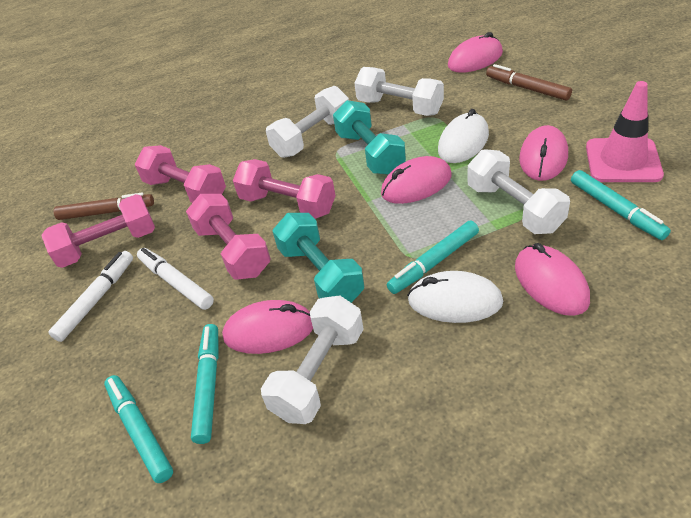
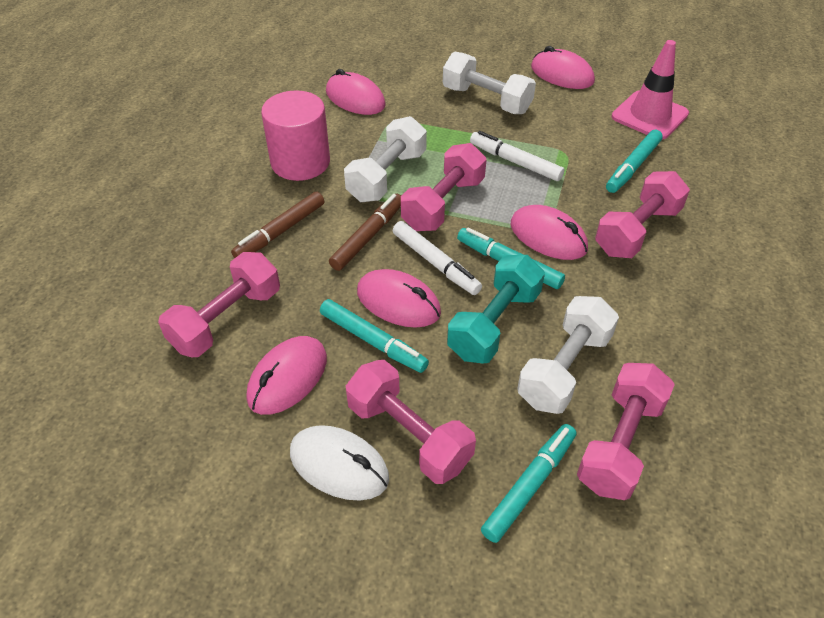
pink cylinder: none = 0 -> [261,90,330,181] = 1
pink dumbbell: [41,194,155,268] [135,145,226,203] [186,194,271,280] [233,159,335,219] = 4 -> [158,252,280,357] [346,360,476,484] [401,143,487,231] [577,363,675,500] [595,171,690,258] = 5
turquoise dumbbell: [273,213,364,303] [333,100,406,175] = 2 -> [447,255,545,364] = 1
white dumbbell: [261,295,364,424] [266,86,349,158] [354,67,444,116] [467,149,570,234] = 4 -> [344,116,427,202] [443,52,536,114] [517,296,619,414] = 3
white mouse: [407,271,503,323] [438,109,489,163] = 2 -> [290,425,389,501] = 1

